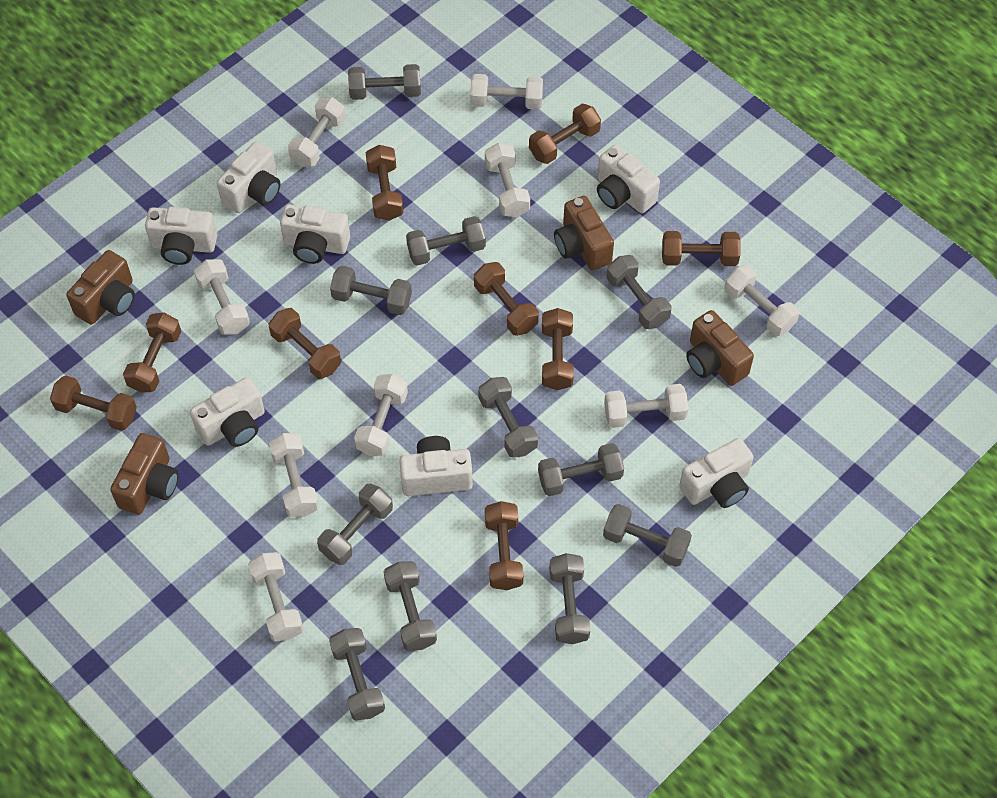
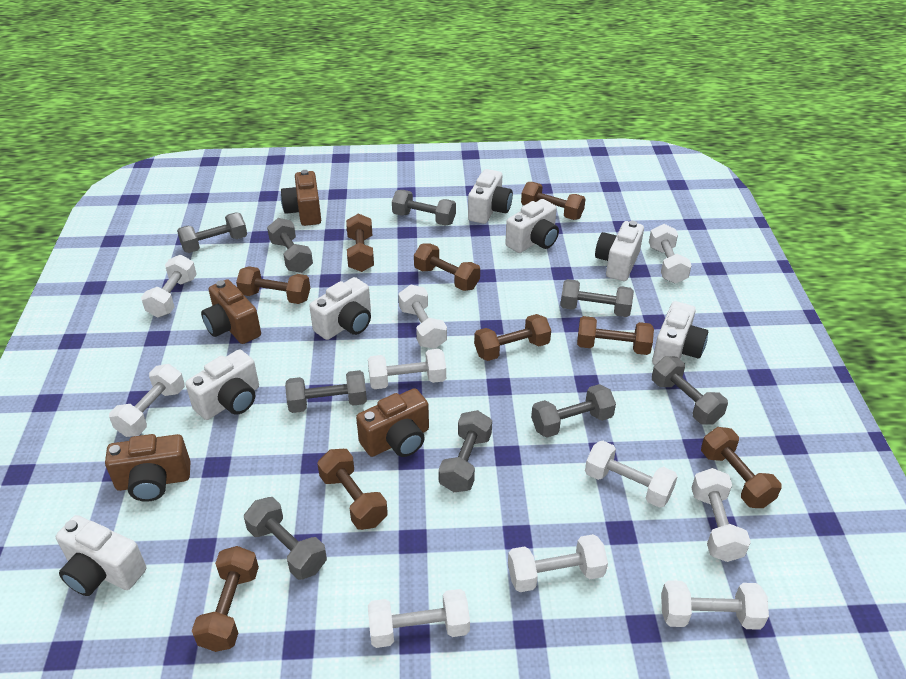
grey dumbbell: [317,483,393,565] [329,628,385,721] [330,266,412,315] [348,64,421,100] [384,561,437,651] [406,216,486,266] [478,377,538,458] [538,443,624,496] [549,553,590,644] [603,504,692,567] [606,255,672,329] = 11 -> [177,212,247,253] [244,497,327,580] [267,218,313,273] [285,370,367,413] [392,190,456,226] [439,410,492,492] [531,384,616,438] [560,279,634,317] [652,356,728,425] = 9
white dumbbell: [194,259,250,335] [248,552,304,641] [269,433,319,517] [288,97,346,167] [354,374,408,456] [470,74,543,109] [485,143,530,217] [604,384,688,428] [724,265,800,336] = 9 -> [109,364,185,437] [141,255,197,318] [368,349,446,389] [368,589,470,648] [398,285,447,349] [508,534,608,592] [585,441,678,508] [649,224,692,284] [661,580,769,630] [691,468,751,562] = 10

